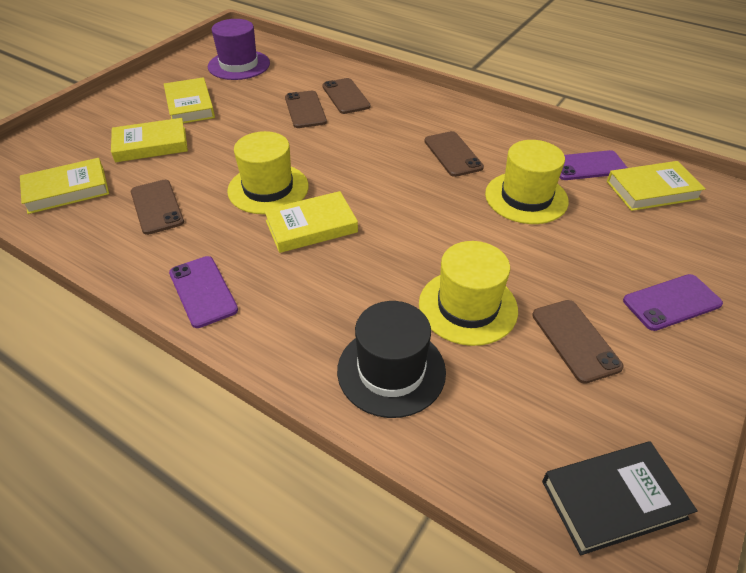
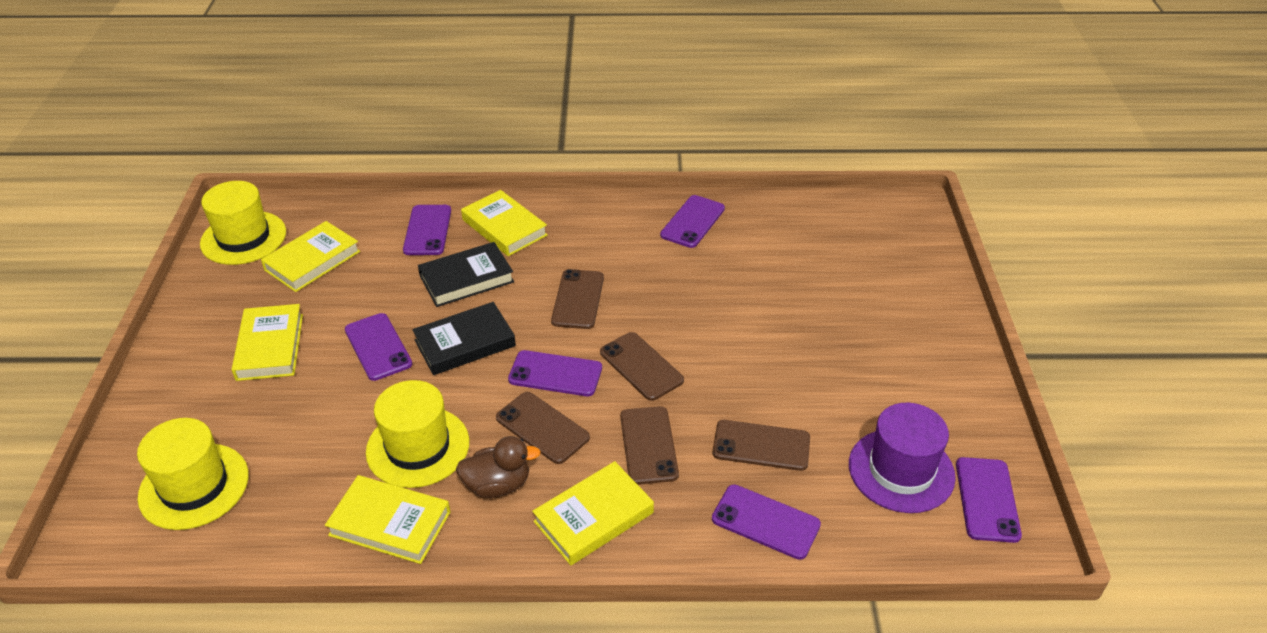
black book: [542,441,698,556] = 1 -> [412,302,516,375] [418,242,514,307] = 2
black hat: [337,301,446,418] = 1 -> none = 0
brown duck: none = 0 -> [456,436,541,498] = 1
purple phone: [169,256,238,328] [559,150,628,180] [623,274,723,331] = 3 -> [345,313,412,381] [403,205,451,255] [508,350,602,396] [660,195,725,248] [712,484,821,560] [956,457,1022,543] = 6

